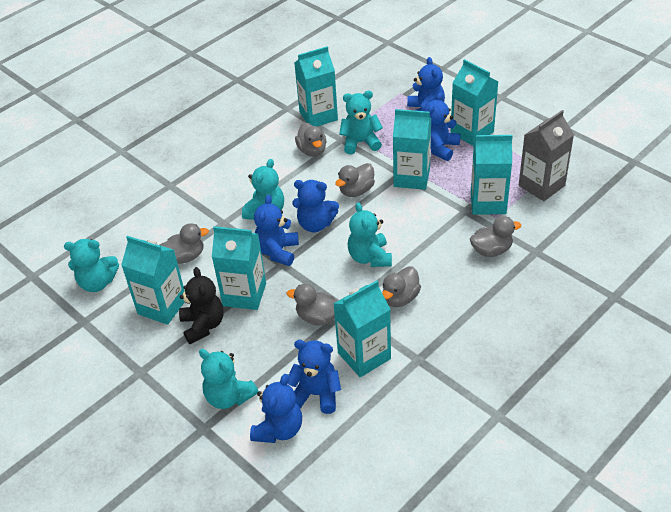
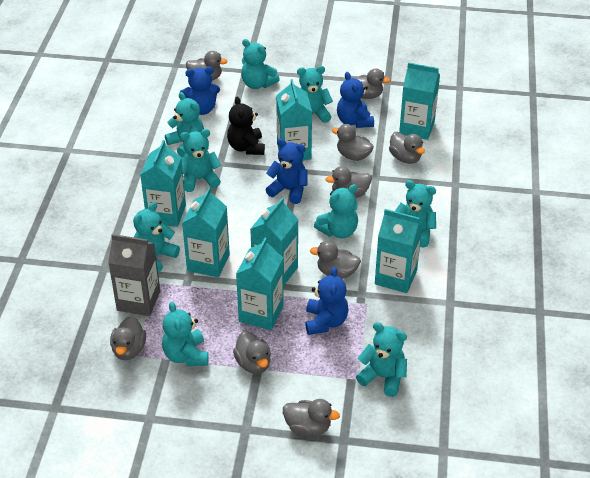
blue teddy bear: [250,374,302,443] [254,195,299,266] [288,340,341,414] [292,180,339,232] [407,57,445,111] [424,92,461,161] = 6 -> [180,67,220,115] [266,139,308,204] [305,267,349,335] [337,72,374,128] = 4
grey duck: [160,223,209,264] [287,284,337,326] [295,123,327,157] [335,163,375,197] [382,266,421,307] [470,216,521,257] = 6 -> [110,316,146,360] [186,51,228,81] [233,331,271,374] [283,399,340,436] [310,241,361,279] [326,166,372,198] [332,124,374,161] [351,68,391,99] [389,132,425,164] = 9
turquoise teddy bear: [64,239,119,292] [199,349,259,409] [242,159,284,220] [339,91,383,154] [348,202,392,267] = 5 -> [133,202,180,273] [162,302,208,366] [165,92,204,157] [180,129,221,192] [241,39,280,89] [297,66,333,123] [314,184,358,238] [356,322,407,397] [395,180,436,247] = 9

